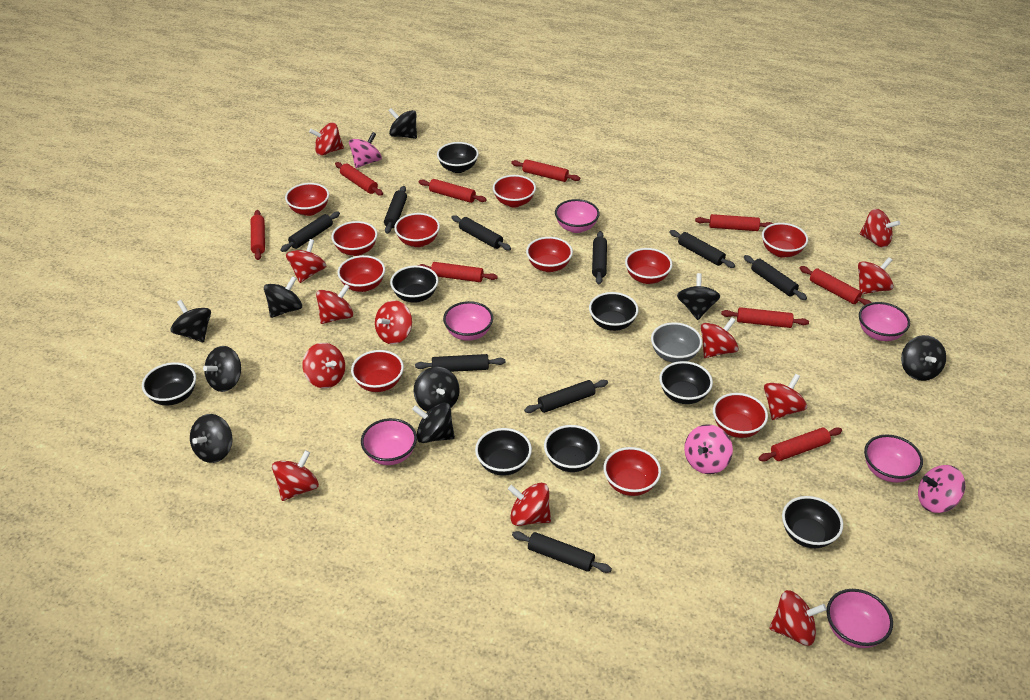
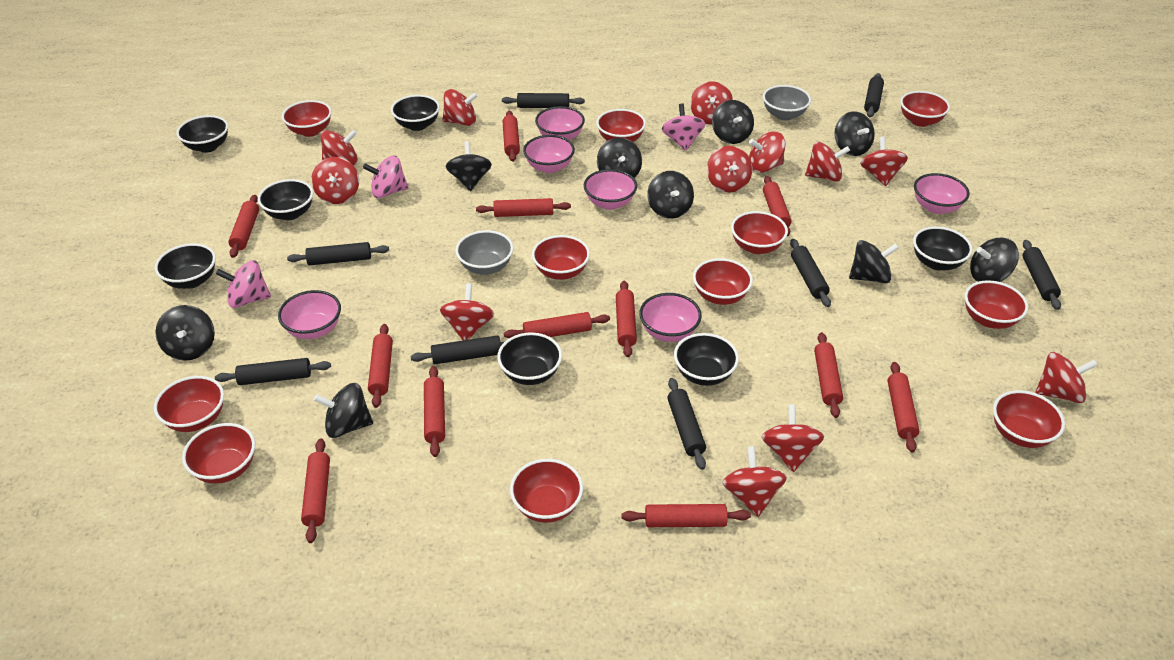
black bowl: [142,362,196,405] [390,265,438,303] [437,142,479,173] [475,428,532,476] [544,425,600,472] [589,292,638,331] [659,361,713,404] [782,496,843,548] = 8 -> [155,243,216,289] [176,115,228,153] [258,179,313,220] [391,95,440,131] [497,332,562,385] [674,333,739,386] [913,226,973,270] = 7
black rolling pin: [280,211,340,252] [384,186,407,234] [415,354,505,372] [451,215,511,251] [512,531,612,573] [524,380,608,413] [592,231,607,284] [669,230,735,268] [744,255,807,300] = 9 -> [215,358,331,385] [287,242,389,265] [411,335,505,364] [502,93,585,108] [667,378,706,470] [790,239,831,307] [864,73,884,117] [1022,240,1061,310] = 8
grey bowl: [651,322,702,363] = 1 -> [455,230,514,275] [763,85,811,120] = 2
red rolling pin: [251,210,265,260] [335,162,383,196] [417,262,498,282] [419,179,487,203] [511,159,580,182] [695,214,773,231] [721,307,809,328] [759,427,842,462] [799,266,872,305] = 9 -> [228,195,259,258] [301,438,330,543] [368,324,393,408] [424,366,445,457] [476,198,571,217] [503,111,520,162] [504,312,610,338] [616,281,637,357] [621,504,751,527] [763,176,792,236] [814,332,843,418] [888,362,919,452] = 12

